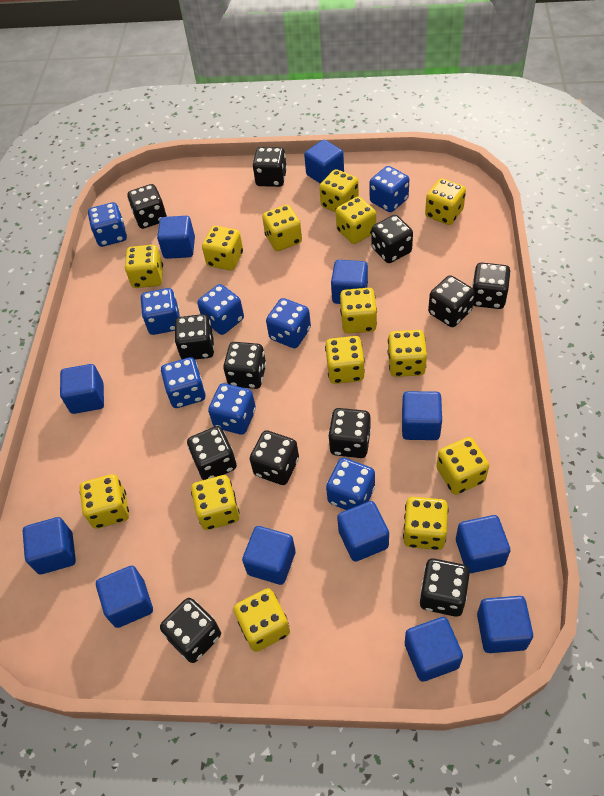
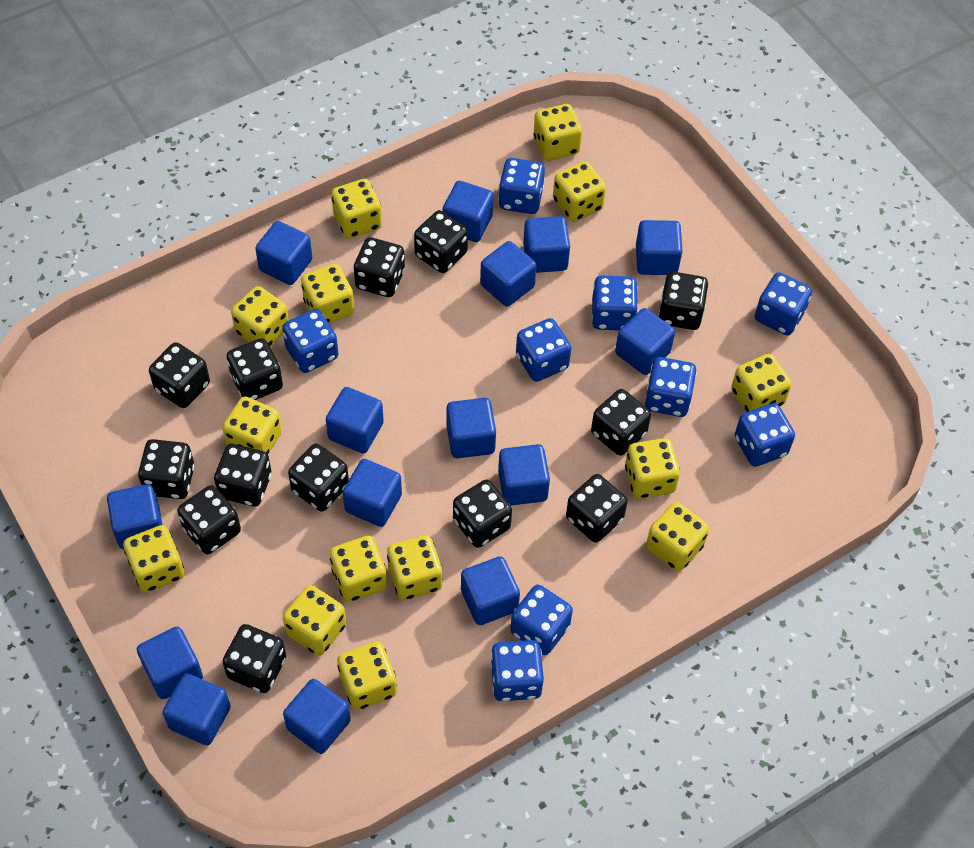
black dice: [127,184,167,229] [160,598,221,663] [175,314,214,360] [187,426,237,480] [223,342,266,389] [250,430,299,485] [252,147,287,187] [328,408,371,458] [371,215,413,263] [419,559,470,617] [428,275,475,327] [472,263,511,309] = 12 -> [138,439,195,499] [149,342,210,408] [177,485,241,554] [214,444,272,507] [222,624,286,693] [226,338,283,400] [288,444,349,512] [354,237,405,297] [414,210,468,273] [453,480,512,548] [566,474,627,543] [591,389,651,456] [658,272,708,330] = 13
blue cube: [23,517,76,574] [60,364,104,414] [96,566,153,628] [157,216,195,259] [242,526,296,585] [304,140,344,184] [331,260,368,304] [337,501,389,562] [402,391,442,440] [405,617,463,681] [456,515,510,573] [477,596,533,653] = 12 -> [107,484,163,549] [137,627,203,699] [162,673,231,745] [255,221,312,285] [283,679,351,754] [326,387,384,453] [343,459,402,527] [443,181,493,242] [447,398,496,458] [461,556,520,625] [480,241,537,307] [498,444,550,506] [523,216,570,273] [615,308,675,375] [636,220,682,275] = 15
blue dice: [88,202,127,247] [141,288,180,335] [161,357,206,408] [197,284,244,335] [208,383,256,435] [266,298,311,348] [326,458,375,510] [370,166,409,212] = 8 -> [282,309,338,373] [490,640,544,701] [498,158,545,214] [510,585,573,655] [516,318,571,382] [592,276,638,330] [645,357,697,417] [735,403,795,467] [755,272,812,336] = 9

